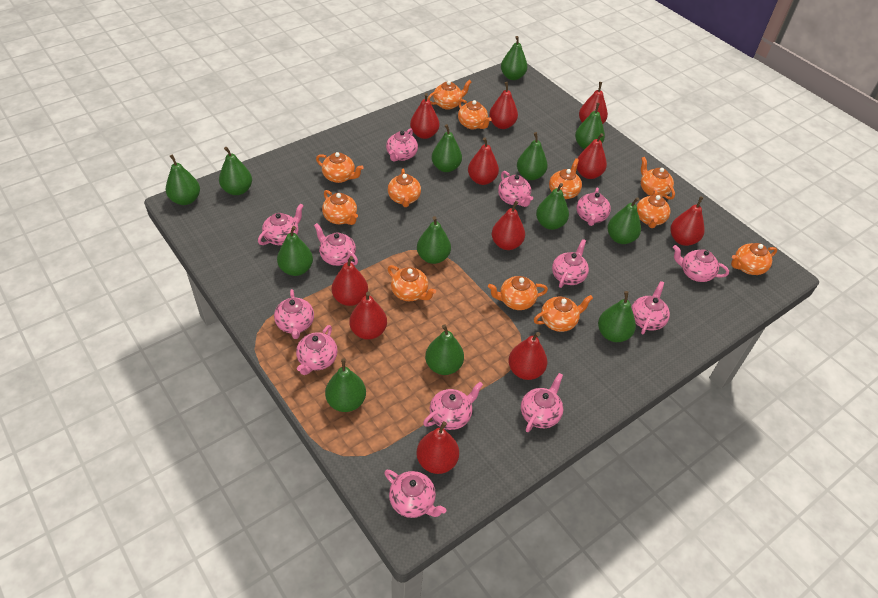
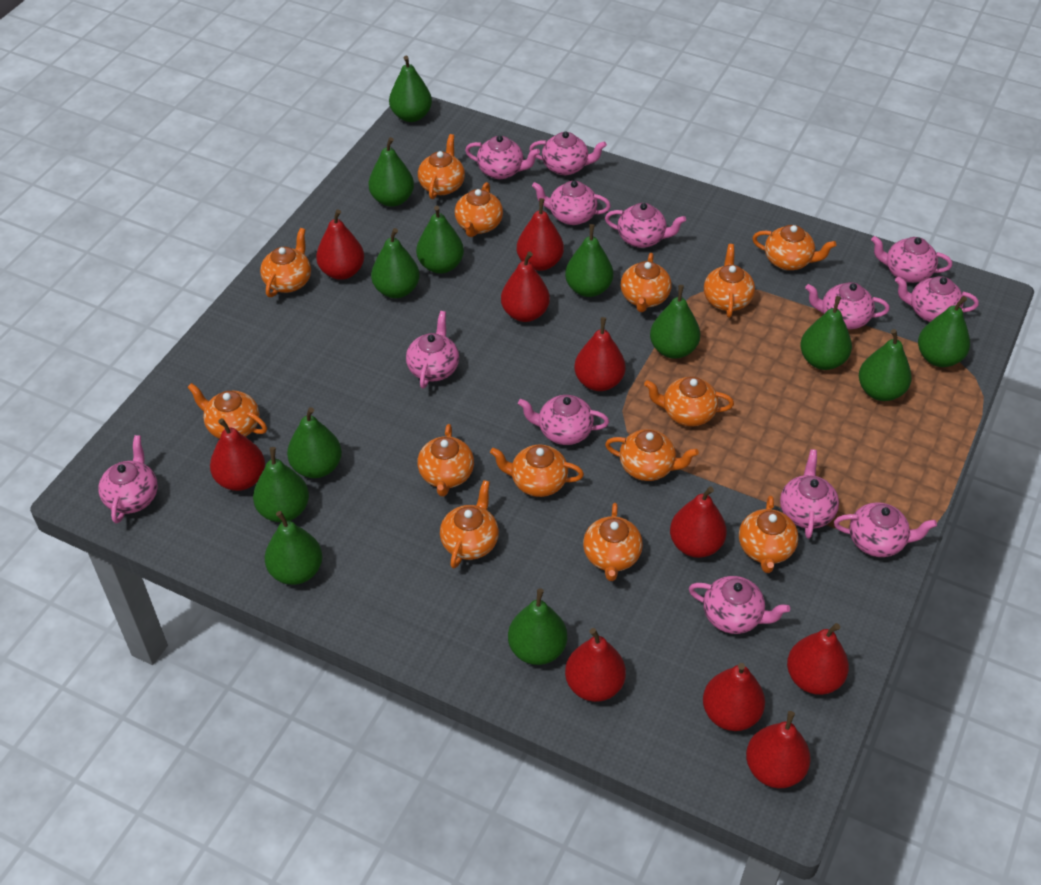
orange teapot: [316,152,364,183] [322,190,358,225] [388,169,421,207] [388,265,436,301] [428,80,472,110] [458,99,492,129] [488,276,548,310] [534,295,593,332] [549,158,582,199] [637,190,670,228] [641,157,675,200] [731,243,777,275] = 12 -> [187,383,267,439] [260,228,311,297] [417,424,474,496] [418,134,465,199] [440,480,499,568] [455,182,503,237] [490,444,584,497] [583,503,643,581] [605,429,699,481] [621,253,671,312] [644,377,734,426] [704,244,755,318] [739,496,799,573] [752,225,836,270] = 14
red pear: [332,256,368,306] [349,292,387,340] [410,93,439,139] [417,421,459,474] [468,137,499,185] [489,82,518,129] [492,201,525,250] [508,332,547,380] [577,133,607,179] [579,82,608,124] [670,196,704,246] = 11 -> [210,418,265,491] [316,209,364,280] [501,252,550,322] [517,198,564,271] [565,628,626,702] [574,317,626,391] [670,487,727,558] [703,663,765,731] [746,711,811,788] [787,623,849,695] = 10

